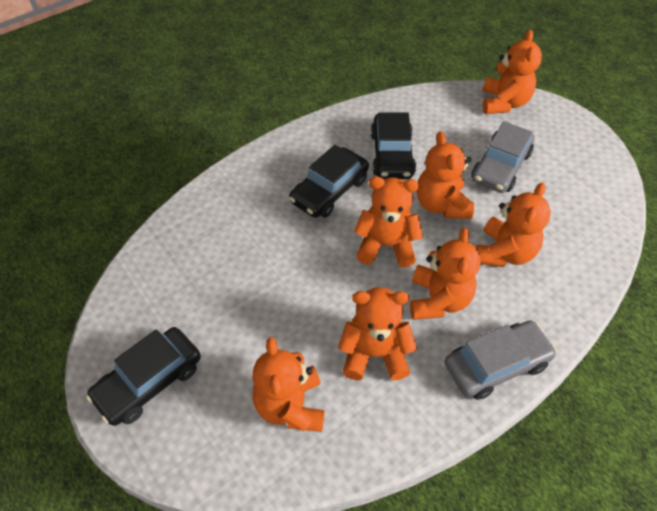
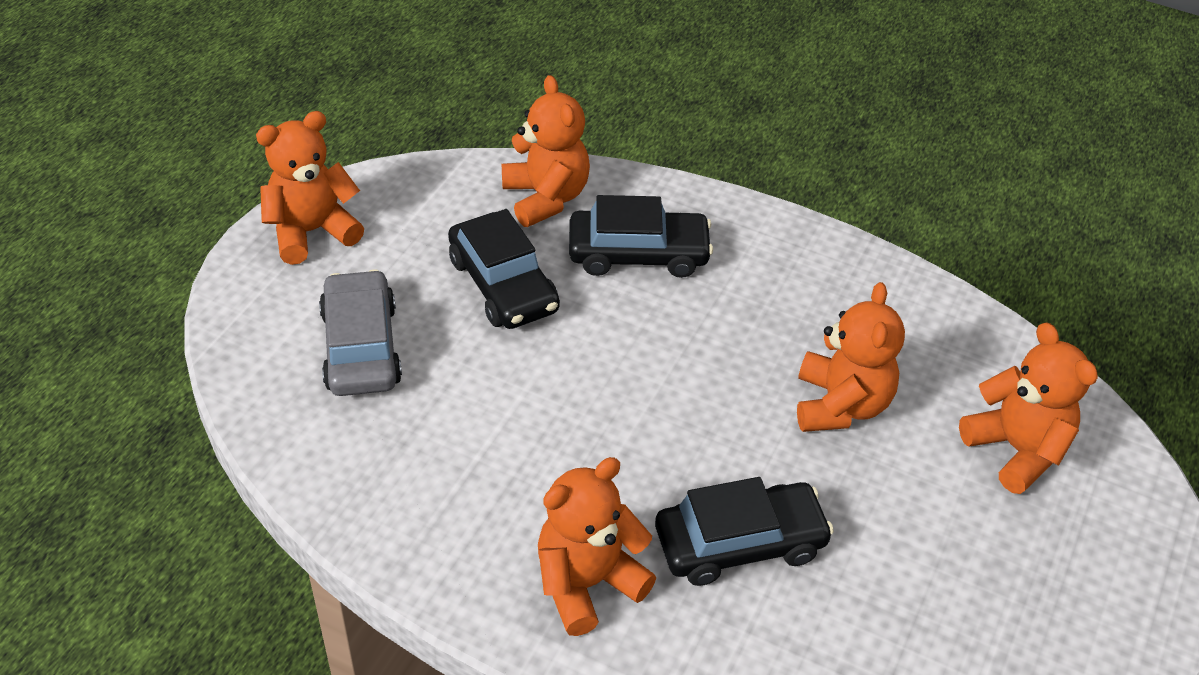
grey car: [444,320,557,400] [471,121,535,193] = 2 -> [319,269,402,396] = 1
orange teddy bear: [252,337,324,432] [338,287,417,380] [354,176,423,268] [410,228,481,320] [417,131,474,219] [476,182,551,267] [482,30,542,114] = 7 -> [256,111,364,265] [502,75,590,227] [538,457,656,636] [797,282,905,432] [959,322,1098,494] = 5

